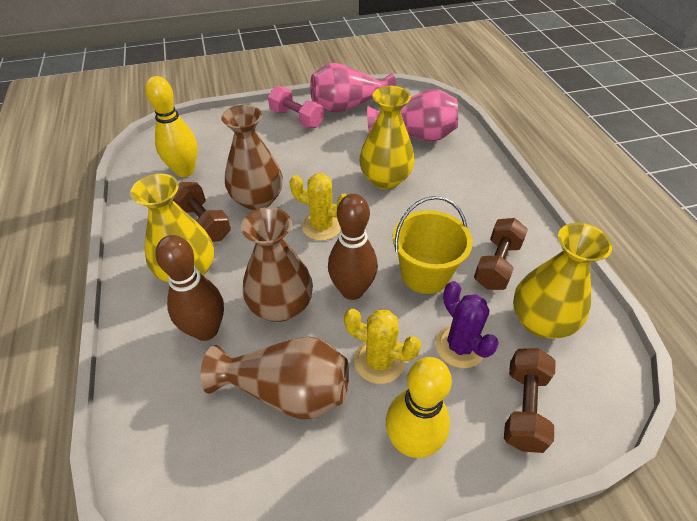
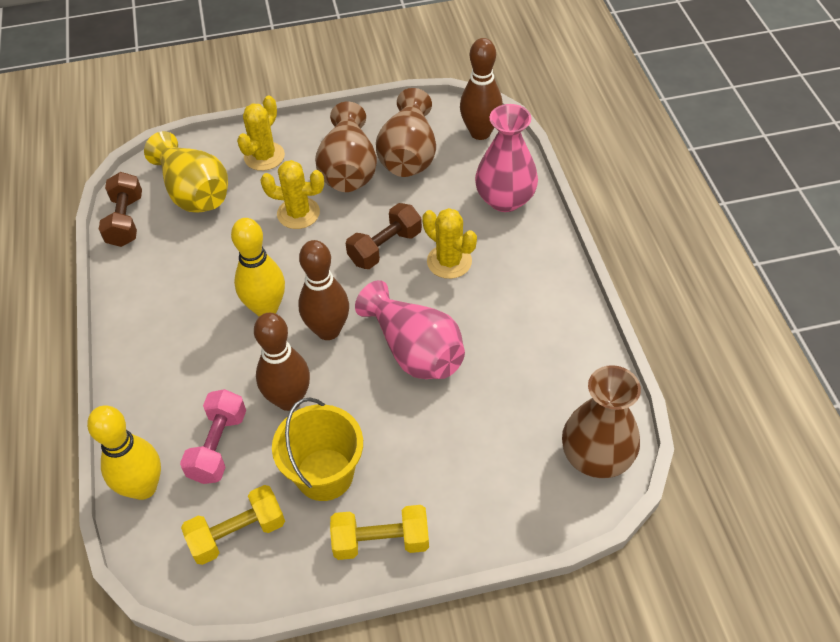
brown bowling pin: [155,235,224,341] [328,194,378,300] = 2 -> [254,313,310,411] [298,240,349,340] [460,38,503,140] = 3
brown dumbbell: [173,182,231,242] [474,218,528,290] [504,348,555,453] = 3 -> [99,172,142,247] [346,203,422,269] = 2
purple cactus: [435,281,499,368] = 1 -> none = 0
yellow cactus: [290,173,347,241] [344,309,421,384] = 2 -> [237,96,285,171] [260,160,324,229] [422,208,477,279] = 3
yellow dumbbell: none = 0 -> [181,485,285,565] [330,505,429,560] = 2
yellow vase: [130,174,214,283] [359,86,414,189] [513,223,612,339] = 3 -> [144,131,228,212] = 1

